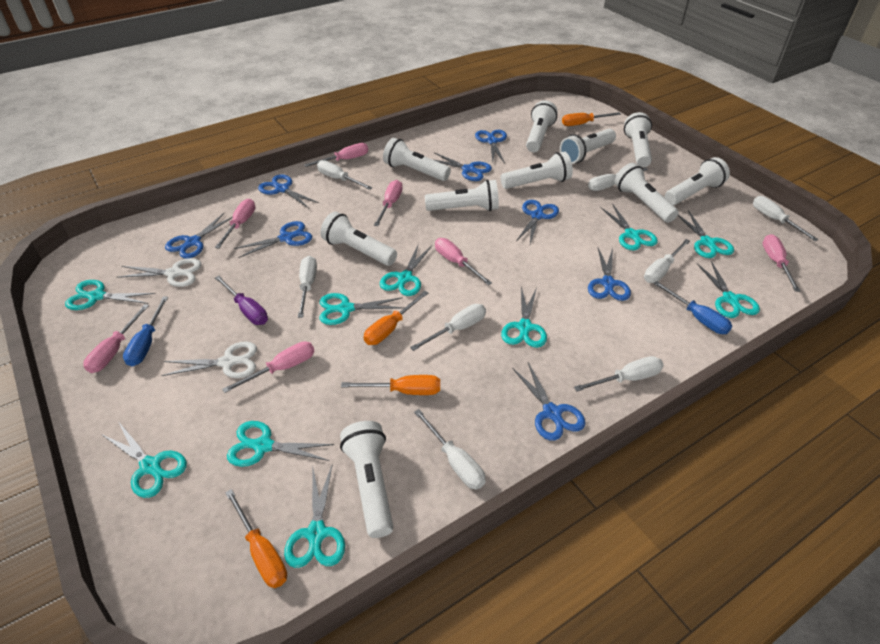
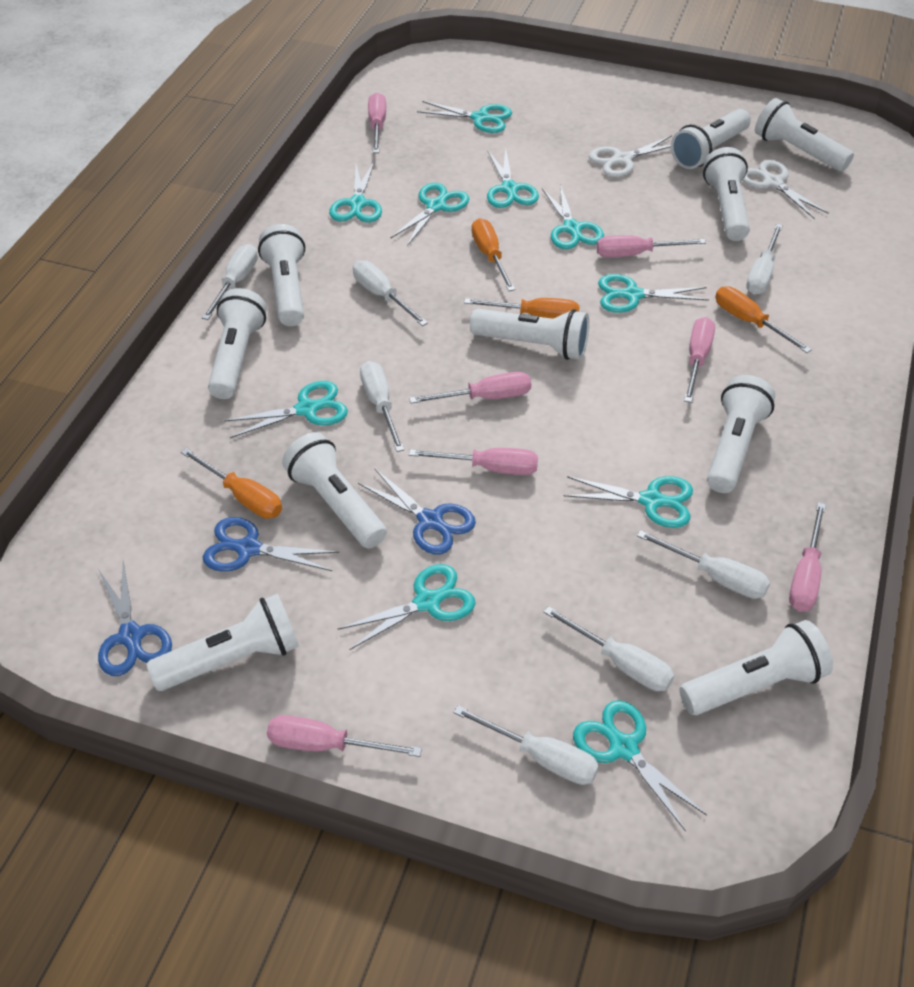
blue scissors: [165,213,233,259] [234,221,312,258] [258,174,319,208] [432,153,492,181] [475,130,507,163] [512,363,586,441] [516,200,559,244] [588,248,631,301] = 8 -> [98,562,172,676] [203,517,339,572] [358,468,476,555] = 3
blue screwdriver: [123,296,168,366] [653,281,732,334] = 2 -> none = 0
purple screwdriver: [215,276,268,325] = 1 -> none = 0
white screwdriver: [298,256,317,318] [317,160,373,190] [410,304,486,351] [414,409,486,490] [574,356,664,392] [588,167,648,191] [644,239,690,283] [753,196,819,241] = 8 -> [202,244,258,320] [353,260,428,326] [360,361,404,452] [453,706,599,785] [544,606,674,691] [637,530,770,599] [746,224,783,295] = 7

